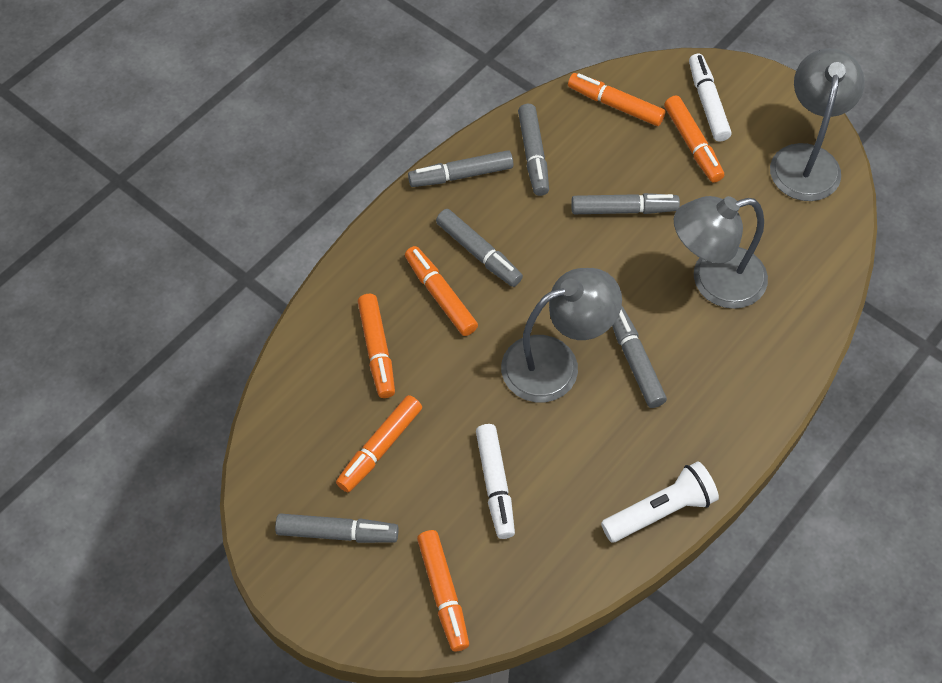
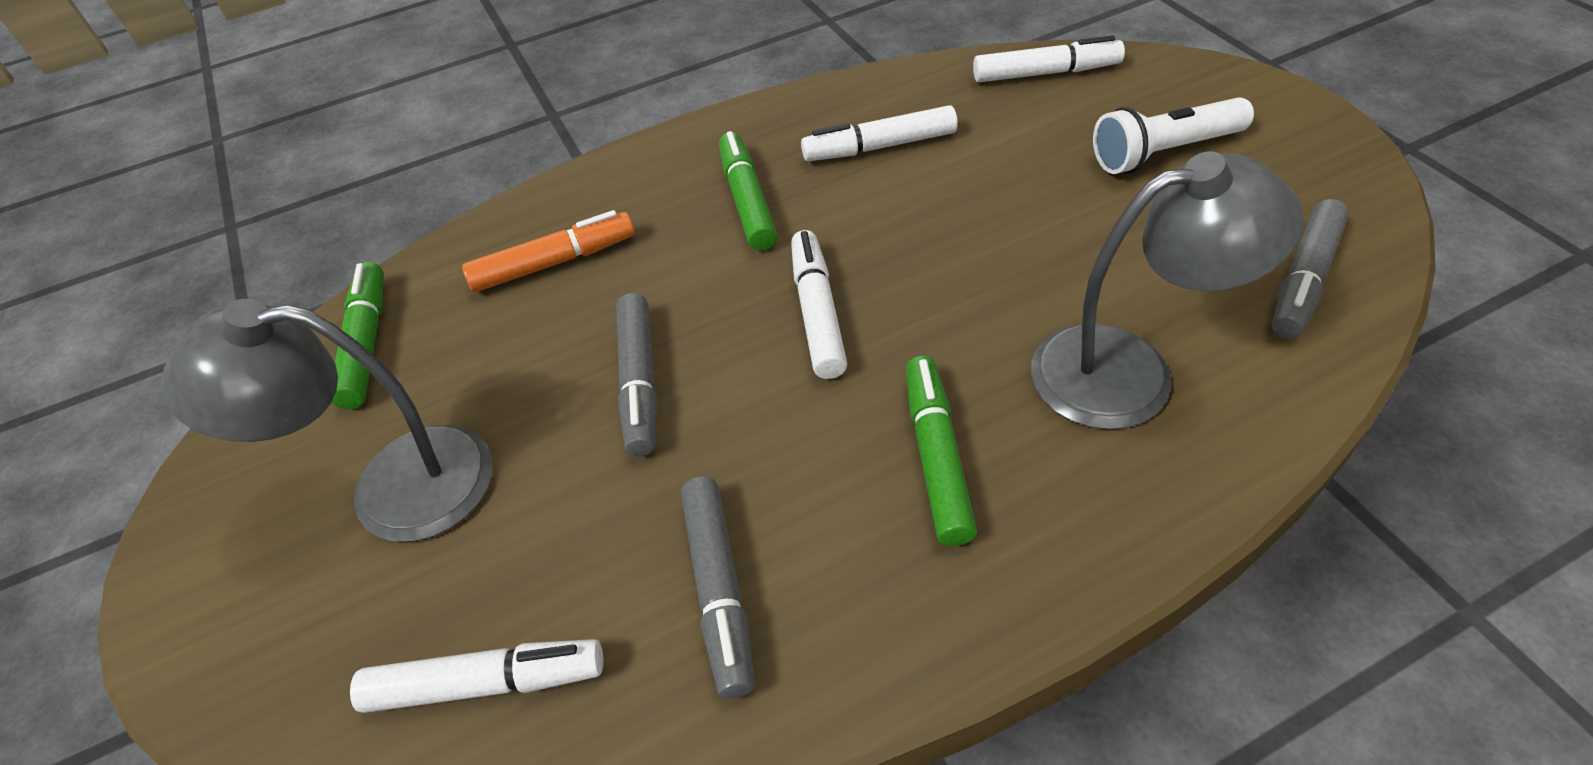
green marker: none = 0 -> [331,262,384,409] [719,131,777,250] [906,356,977,546] = 3
grey lamp: [501,268,622,402] [674,196,768,309] [770,48,865,201] = 3 -> [161,299,493,542] [1031,151,1304,430] = 2
grey marker: [275,513,399,543] [408,150,513,187] [436,209,523,287] [518,104,549,196] [571,193,680,214] [612,307,667,408] = 6 -> [616,293,657,456] [681,477,755,699] [1271,199,1349,339] = 3
orange marker: [336,395,422,493] [358,294,395,398] [405,246,478,336] [417,530,469,651] [568,73,665,126] [664,95,724,183] = 6 -> [462,210,634,292] = 1
white marker: [476,424,515,539] [689,54,731,142] = 2 -> [350,639,604,713] [791,230,847,379] [801,105,958,161] [973,35,1125,82] = 4

